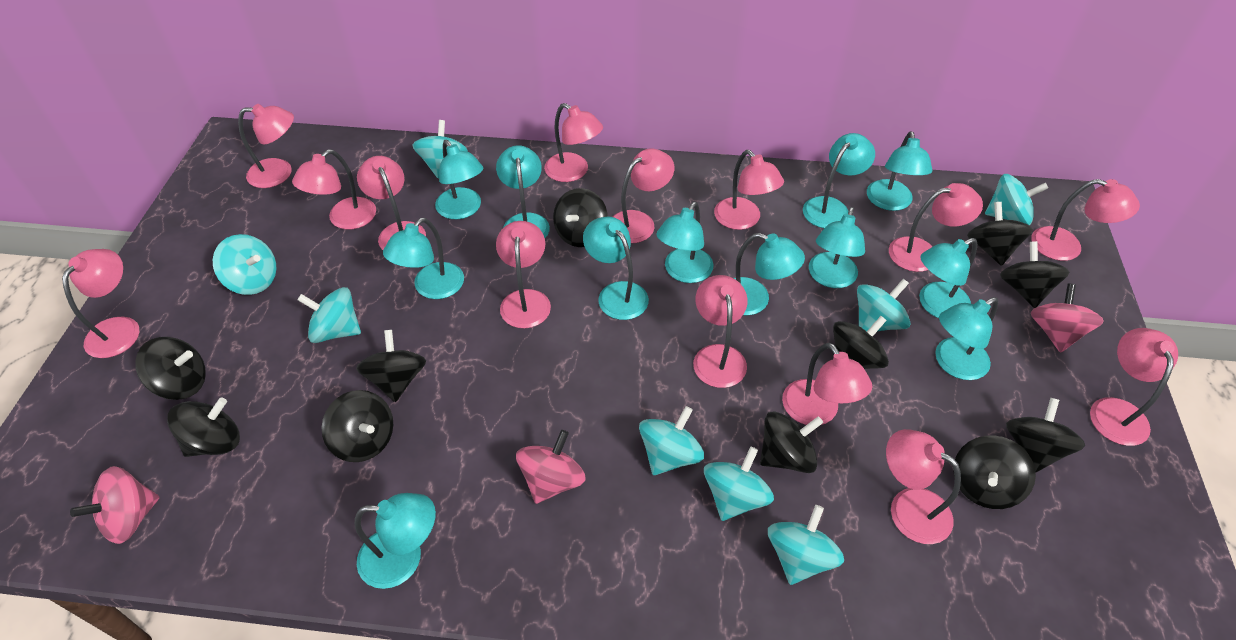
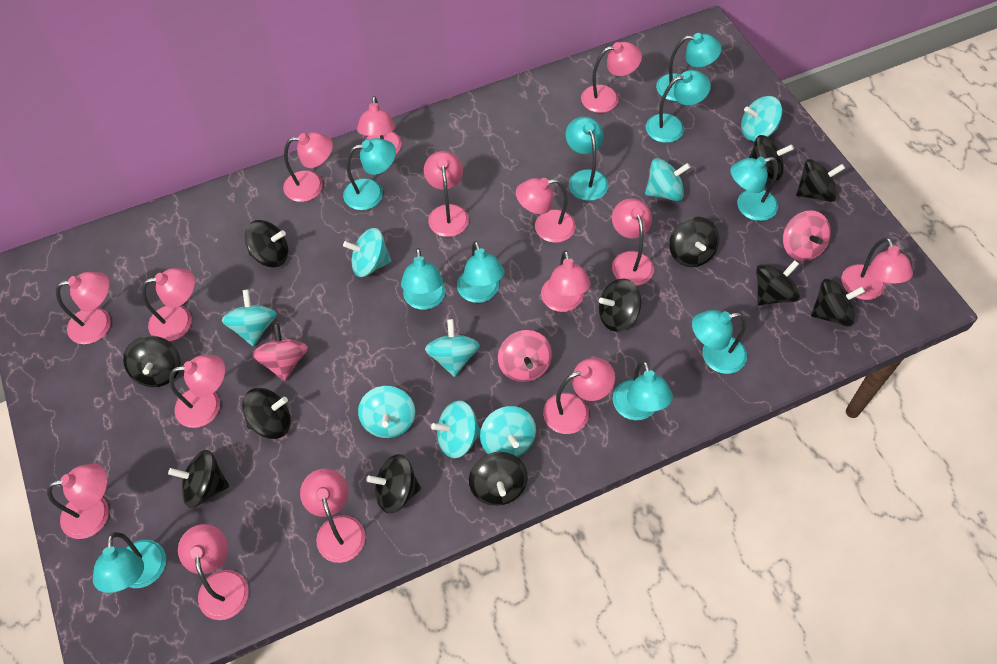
black spinning top: [135,337,206,400] [167,397,240,457] [321,390,393,462] [356,330,426,402] [553,188,608,247] [760,411,823,473] [833,316,889,369] [953,435,1036,509] [967,202,1033,266] [1000,241,1069,308] [1006,398,1085,473] = 11 -> [123,335,181,387] [168,450,229,508] [242,388,291,439] [245,220,288,267] [366,454,421,514] [469,452,528,506] [599,278,641,332] [669,217,719,267] [749,135,794,180] [756,260,800,305] [796,159,845,202] [811,279,865,327] = 12
pink lamp: [62,249,139,358] [238,104,294,188] [292,150,376,229] [357,156,426,250] [496,221,551,328] [544,103,603,182] [612,148,674,243] [693,275,747,388] [714,150,784,230] [782,343,872,425] [886,429,961,544] [889,183,983,272] [1031,179,1140,261] [1090,328,1178,446] = 14 -> [47,463,109,539] [56,272,111,344] [142,268,195,341] [169,355,225,428] [178,524,248,620] [283,132,333,202] [300,469,365,563] [357,96,402,154] [424,151,469,237] [516,178,576,243] [541,250,591,312] [543,358,615,434] [581,42,642,113] [612,198,654,286] [842,238,913,300] = 15
turquoise lamp: [355,493,436,589] [383,218,464,299] [435,140,483,219] [496,145,550,238] [583,217,649,320] [656,202,714,283] [734,233,805,315] [803,133,875,228] [809,207,865,288] [867,131,932,211] [919,238,977,318] [935,297,998,380] = 12 -> [93,532,166,593] [343,138,396,210] [401,248,446,310] [457,241,505,303] [566,117,609,201] [613,361,673,420] [646,70,711,143] [656,33,722,101] [692,310,747,374] [730,156,778,221] = 10

